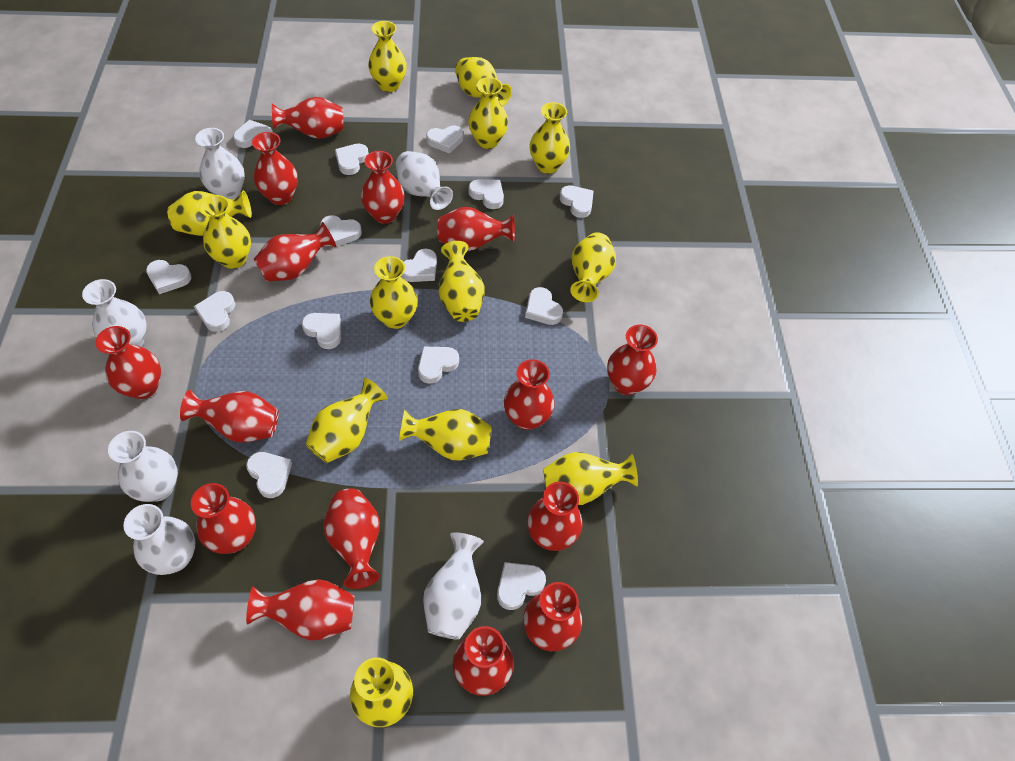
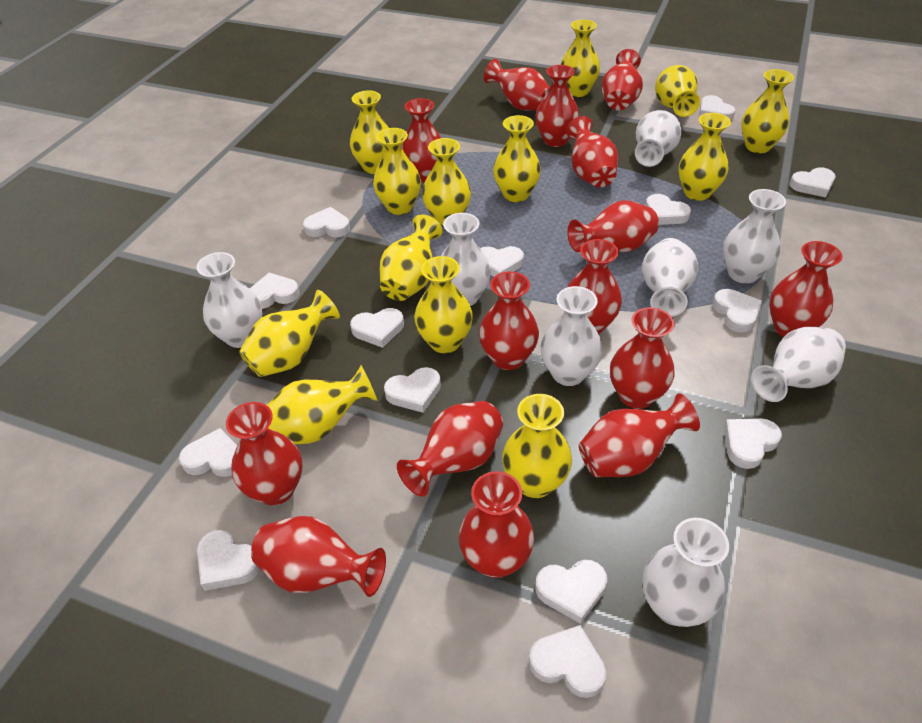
white vase: [82,279,147,347] [108,431,178,502] [123,504,195,575] [195,128,245,200] [396,151,453,210] [423,532,484,640] = 6 -> [196,252,262,348] [441,213,491,306] [541,286,603,386] [635,110,681,167] [641,238,698,317] [643,518,729,627] [723,189,786,284] [751,327,846,402] = 8

